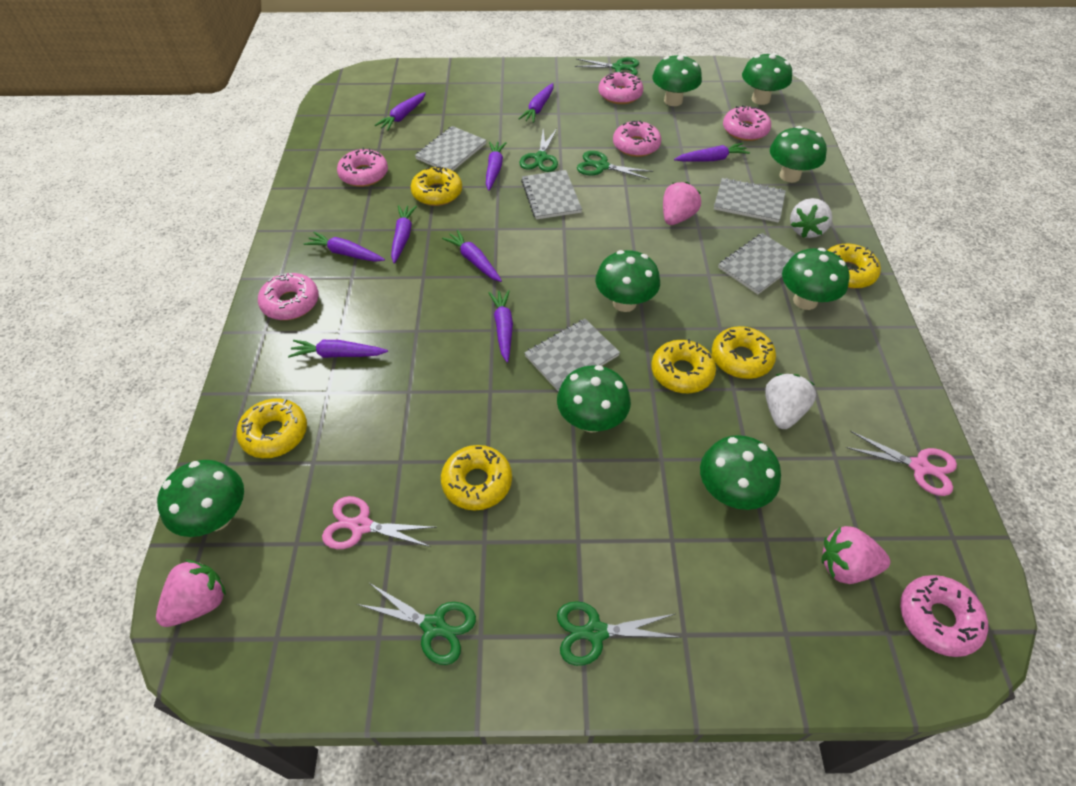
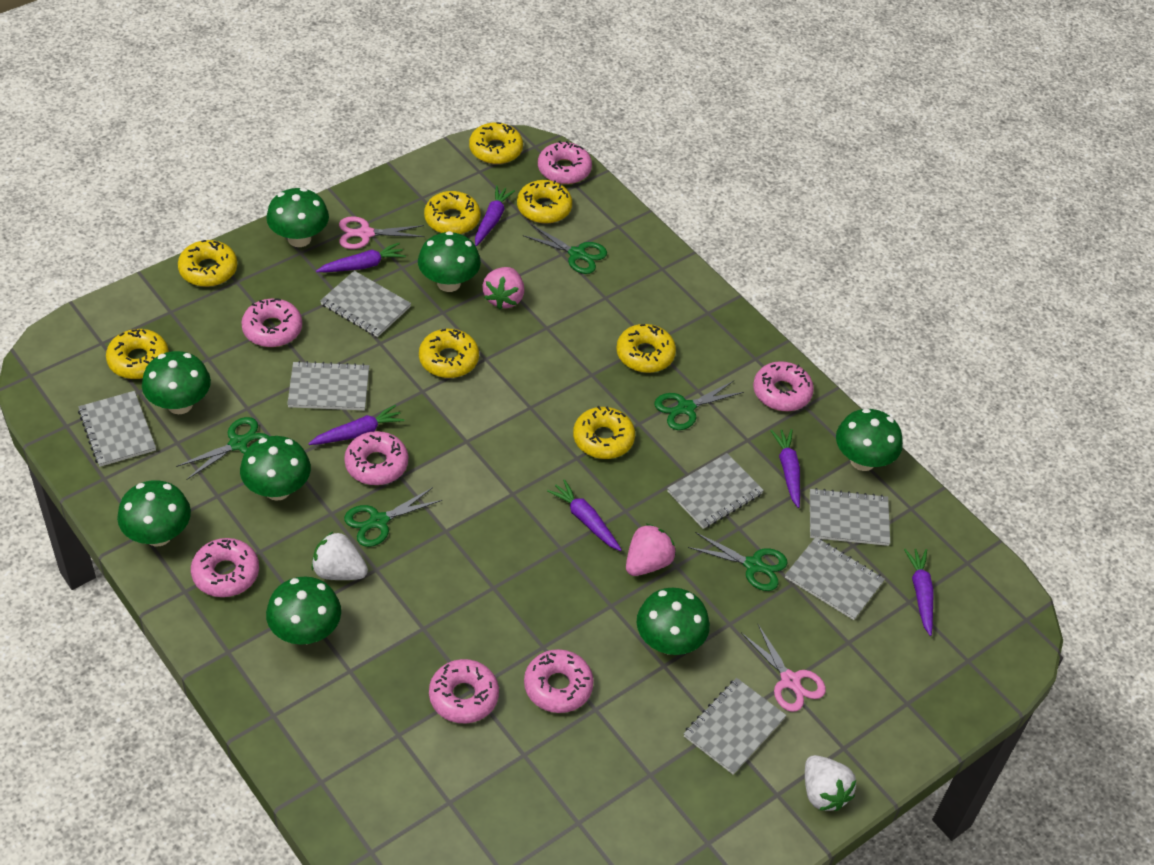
grey notebook: [415,126,487,171] [521,170,582,220] [524,319,620,392] [714,178,786,223] [718,233,795,294] = 5 -> [78,391,156,467] [287,361,369,410] [320,271,411,337] [667,453,764,529] [684,678,786,775] [785,537,885,620] [810,488,890,546] = 7
pink donut: [258,273,319,320] [337,147,388,187] [599,72,643,104] [613,121,661,157] [723,105,771,141] [900,575,988,657] = 6 -> [191,538,259,597] [241,298,302,347] [344,431,408,485] [429,659,499,723] [524,649,594,713] [538,141,592,184] [753,361,814,411] = 7
pink strawberry: [156,560,226,627] [663,182,701,225] [821,526,890,584] = 3 -> [482,267,524,309] [626,524,676,576] = 2
purple carrot: [288,340,388,358] [304,232,385,262] [375,92,426,131] [391,205,417,264] [442,230,502,282] [486,141,507,191] [488,290,513,363] [518,83,553,123] [674,143,750,162] = 9 -> [308,405,404,445] [316,243,406,272] [475,185,515,246] [547,479,622,551] [771,429,800,508] [904,549,934,636] = 6
yellow donut: [237,398,307,458] [411,167,462,206] [441,445,512,510] [651,339,716,393] [712,326,776,379] [828,244,881,288] = 6 -> [106,329,169,379] [178,240,237,287] [419,329,479,378] [424,191,480,234] [469,122,523,164] [517,180,572,224] [573,406,635,459] [616,324,676,373] = 8

